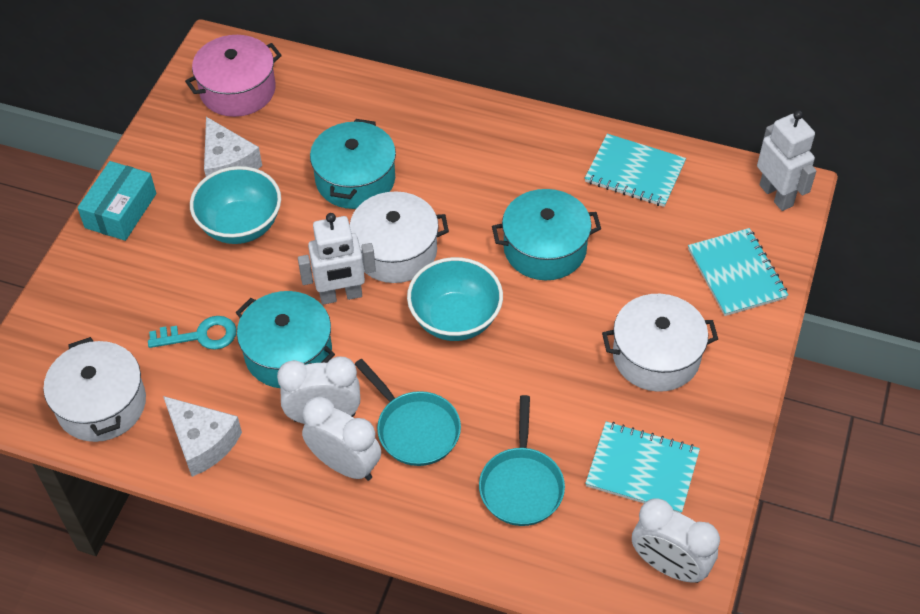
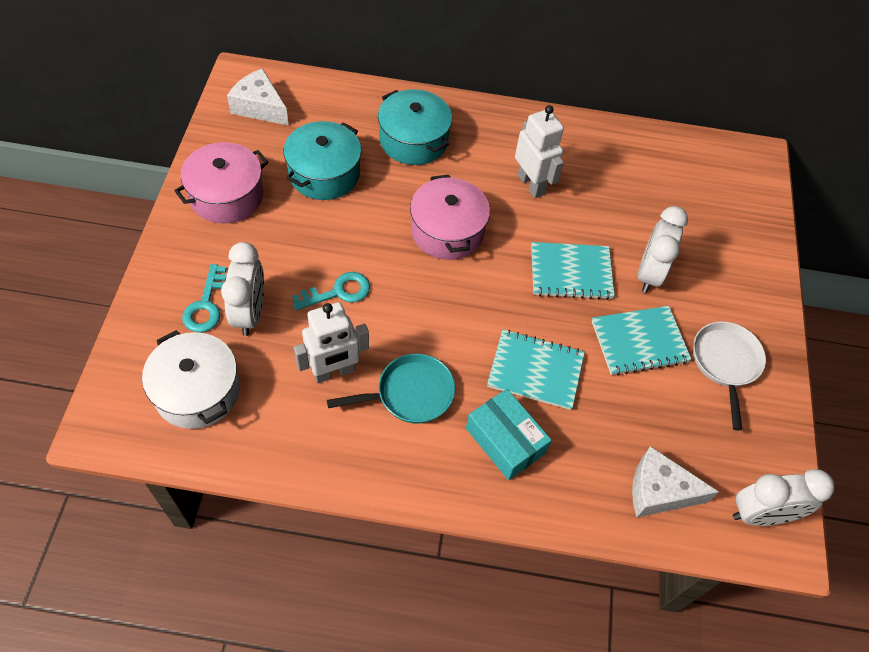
pink pot: [185,35,282,117] = 1 -> [174,142,269,223] [410,175,490,260] = 2
turquoise bowl: [190,166,281,244] [407,257,503,341] = 2 -> none = 0
turquoise key: [148,316,237,350] = 1 -> [182,264,227,332] [292,272,370,310] = 2
turquoise pan: [355,359,461,466] [479,395,565,526] = 2 -> [327,354,455,424] = 1
turquoise pot: [236,291,335,388] [310,119,396,209] [492,189,601,280] = 3 -> [284,121,361,200] [378,89,452,165] = 2
white pan: none = 0 -> [693,321,766,431] = 1
white pot: [44,337,146,442] [350,191,449,283] [602,294,718,392] = 3 -> [142,330,240,429] = 1

